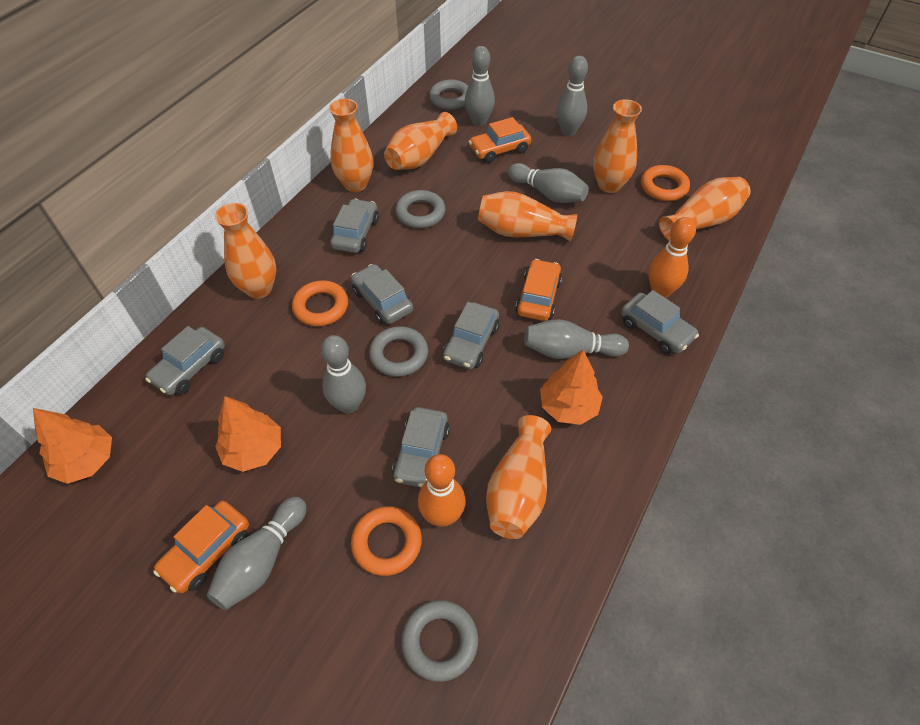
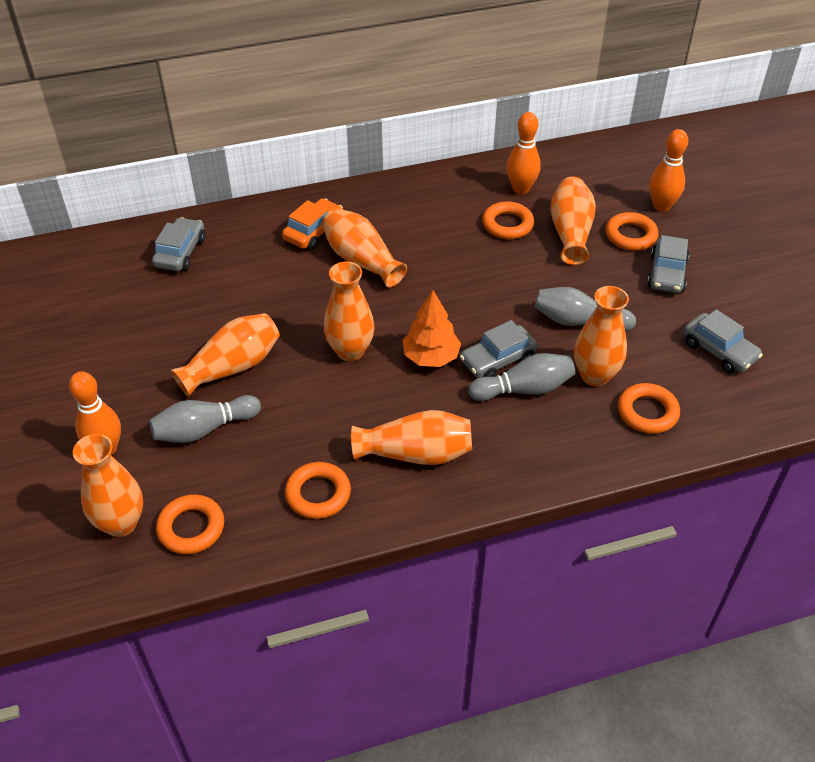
grey bowling pin: [207,497,307,610] [321,335,366,414] [465,46,495,126] [508,163,589,203] [524,319,629,359] [556,56,588,136] = 6 -> [149,395,261,443] [468,353,575,401] [535,287,636,331] = 3
grey car: [145,326,225,395] [330,198,379,253] [351,264,413,324] [392,407,450,488] [443,302,499,369] [621,290,699,354] = 6 -> [152,217,205,271] [460,320,537,378] [647,235,689,293] [684,309,763,373] = 4
grey ring: [369,326,428,377] [395,190,445,228] [401,600,478,682] [429,79,468,110] = 4 -> none = 0
orange bowling pin: [418,454,466,527] [648,217,696,298] = 2 -> [69,371,121,455] [507,112,540,194] [650,129,688,212] = 3
orange car: [153,501,249,593] [469,117,531,163] [515,259,562,321] = 3 -> [282,198,343,250] = 1
orange ring: [292,280,348,326] [351,506,422,576] [641,165,690,201] = 3 -> [156,494,224,554] [285,462,351,519] [482,202,534,239] [605,212,658,251] [618,383,680,434] = 5
orange tree: [33,408,112,484] [215,396,281,472] [540,350,603,425] = 3 -> [403,290,461,367] = 1

